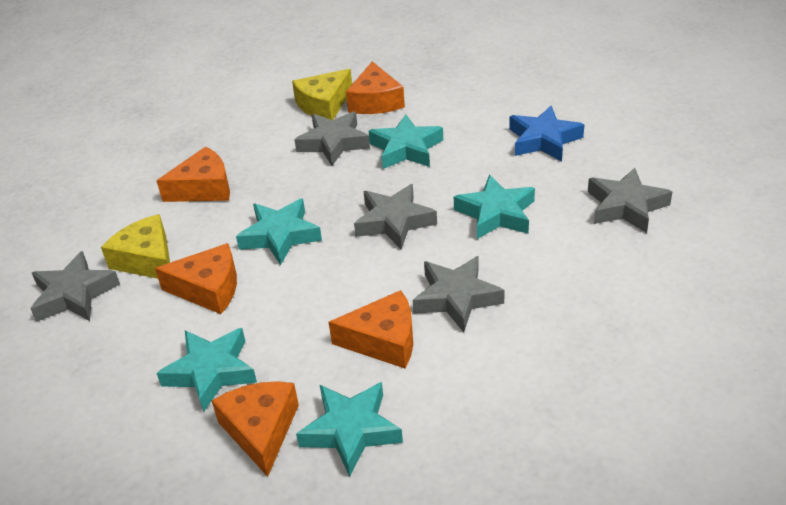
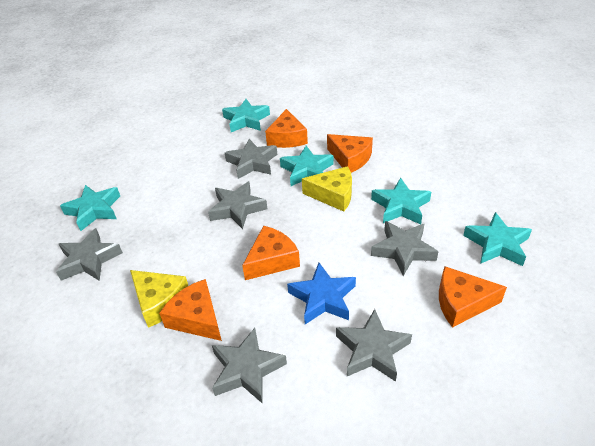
grey star: [31,251,120,322] [294,112,370,166] [354,184,437,250] [413,256,505,332] [588,168,672,233] = 5 -> [56,228,123,281] [208,181,267,229] [212,328,287,403] [225,139,277,179] [336,309,412,382] [371,221,438,276] = 6

